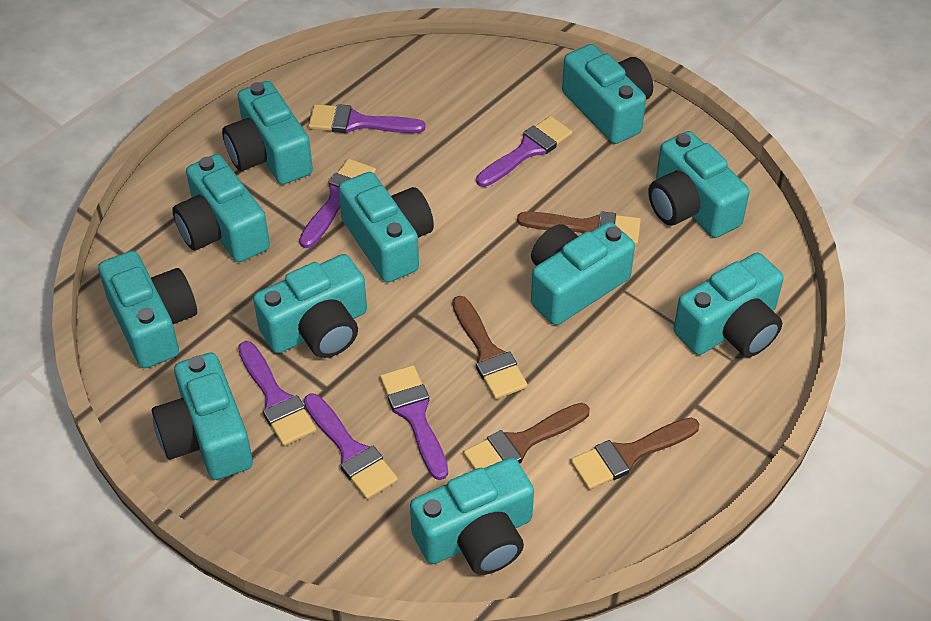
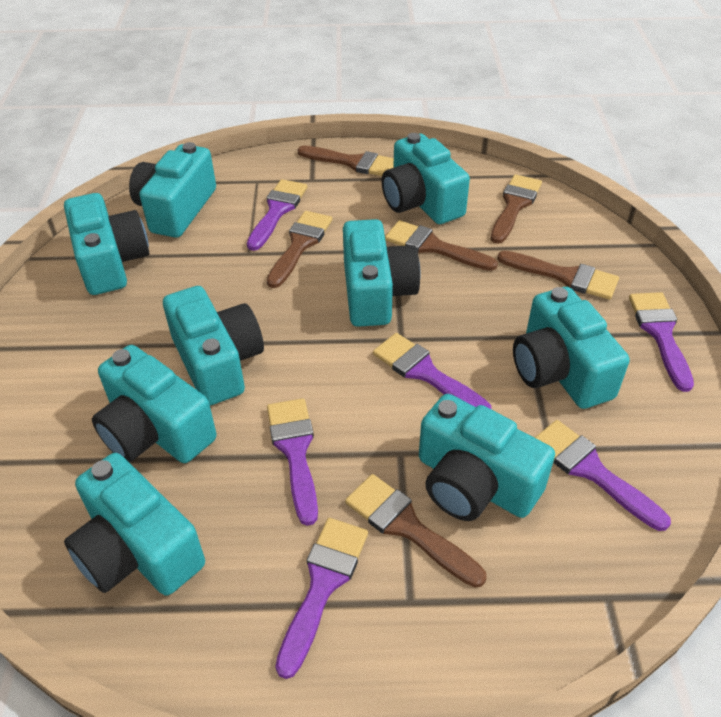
brown brush: [452,296,528,399] [463,403,590,470] [517,211,641,245] [570,418,699,490] = 4 -> [267,211,332,288] [297,146,394,176] [345,474,486,588] [385,220,498,271] [491,174,542,244] [497,251,619,300] = 6
turquoise camera: [98,251,197,368] [152,352,253,480] [172,154,270,262] [222,81,313,185] [253,254,367,358] [339,172,434,282] [410,457,534,575] [531,222,635,325] [562,44,653,144] [648,131,750,238] [674,253,784,357] = 11 -> [64,193,149,295] [64,453,205,596] [92,345,217,463] [129,142,216,238] [163,286,264,406] [343,219,420,327] [382,133,470,224] [419,394,555,521] [513,287,630,409] = 9

